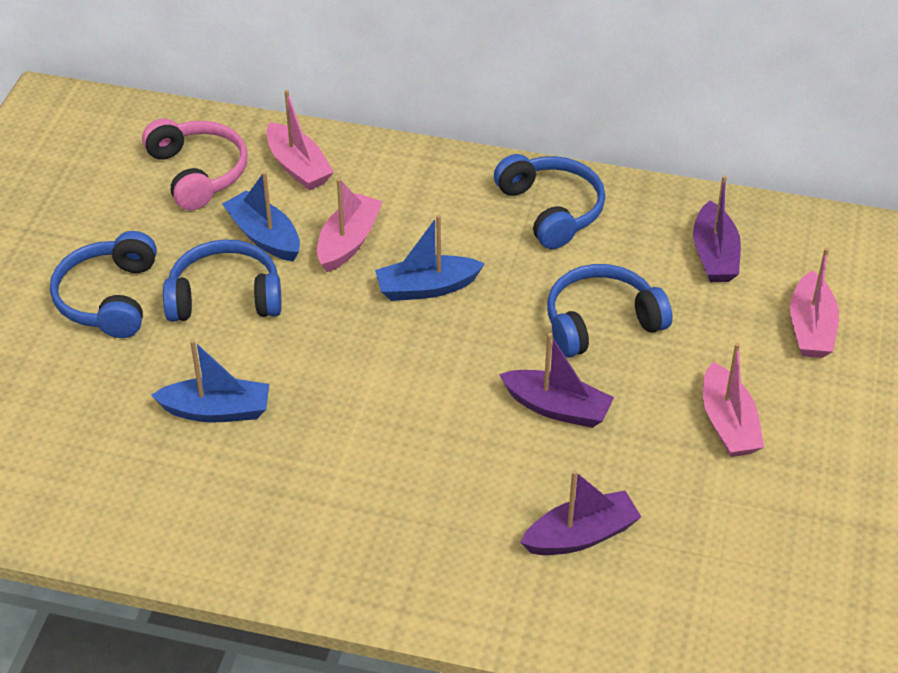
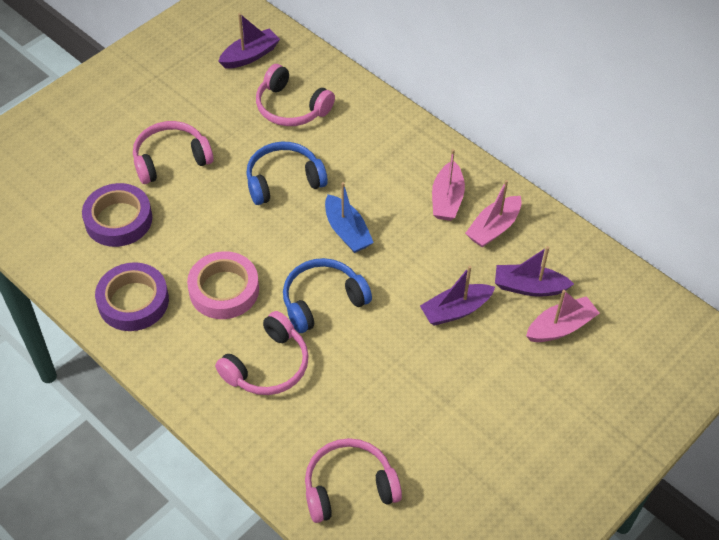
blue boat: [151,340,269,422] [222,171,300,261] [375,215,485,301] = 3 -> [325,182,374,253] = 1
blue headphones: [50,231,157,338] [163,239,282,322] [494,154,605,249] [547,264,673,358] = 4 -> [246,142,328,205] [283,258,372,333] = 2
pink boat: [266,90,334,190] [317,178,383,272] [703,343,764,457] [790,248,839,358] = 4 -> [432,149,465,221] [465,180,522,247] [526,290,600,342] = 3
pink headphones: [142,118,248,210] = 1 -> [133,121,213,184] [215,311,309,395] [256,64,335,126] [305,438,402,523] = 4
pink tape: none = 0 -> [187,251,259,319] = 1
purple tape: none = 0 -> [82,183,152,247] [95,262,169,331] = 2

